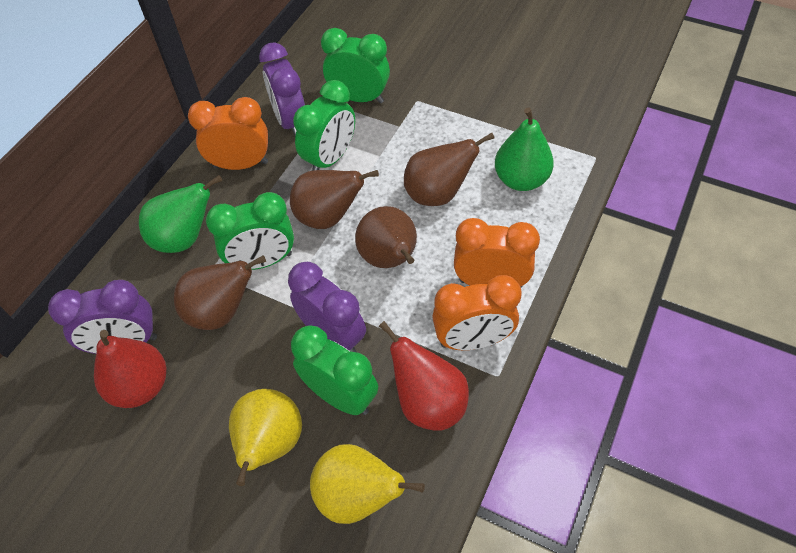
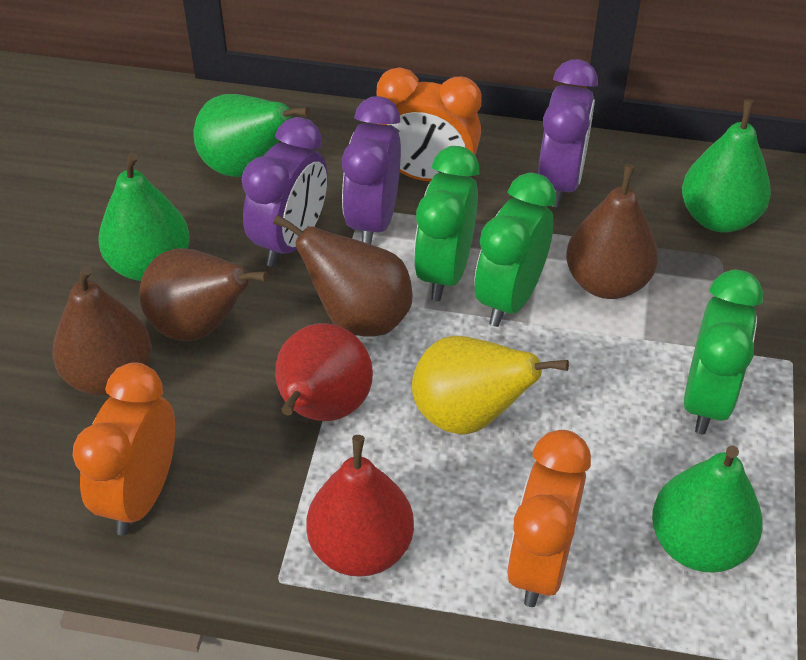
green clock: [206,192,294,270] [291,326,378,415] [293,80,355,171] [321,28,390,103] = 4 -> [414,146,479,301] [474,172,556,327] [684,269,763,434] = 3
green pear: [139,175,222,253] [495,108,554,191] = 2 -> [98,152,190,281] [193,94,310,177] [652,446,763,573] [682,99,771,232] = 4
yellow pear: [229,389,302,486] [310,444,425,524] = 2 -> [412,336,569,435] = 1

